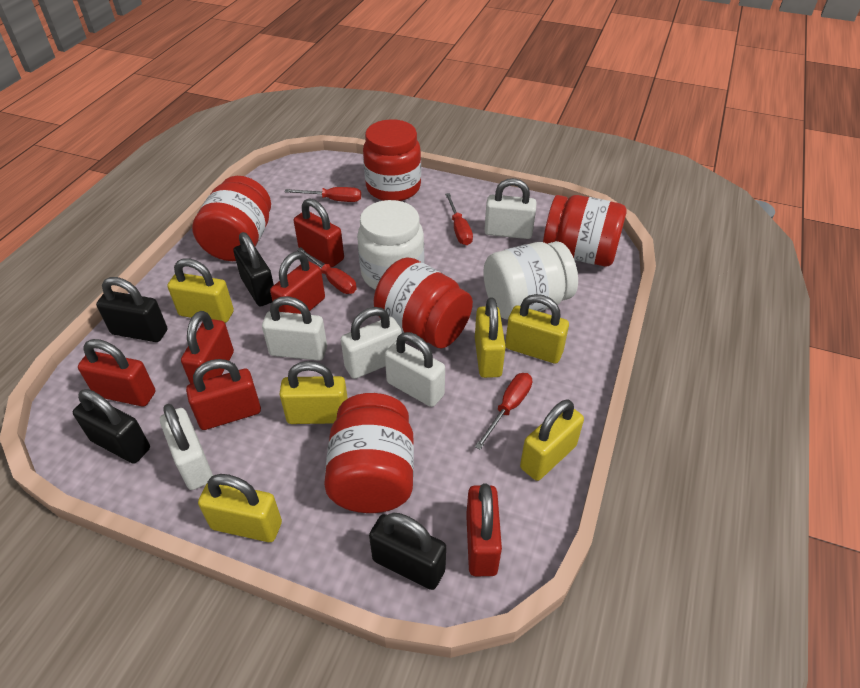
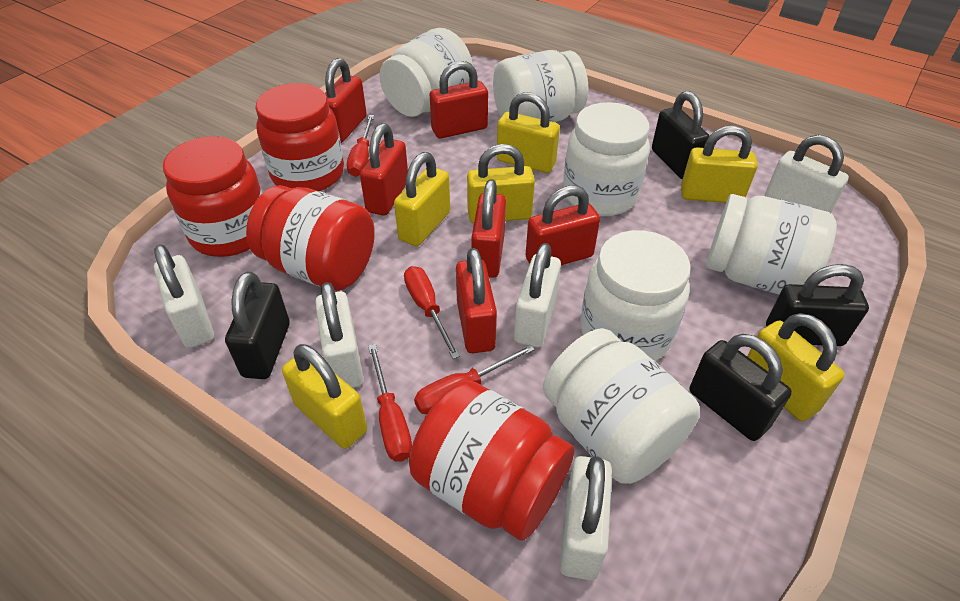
red jar: [192,176,271,261] [324,393,414,513] [363,119,421,201] [374,257,473,348] [543,195,627,266] = 5 -> [163,136,262,257] [246,185,375,291] [255,83,344,191] [409,381,574,541] = 4
white jar: [357,200,424,290] [483,241,578,320] = 2 -> [380,28,473,117] [493,50,588,122] [543,328,700,484] [563,102,650,216] [581,230,691,361] [706,194,837,295] = 6

